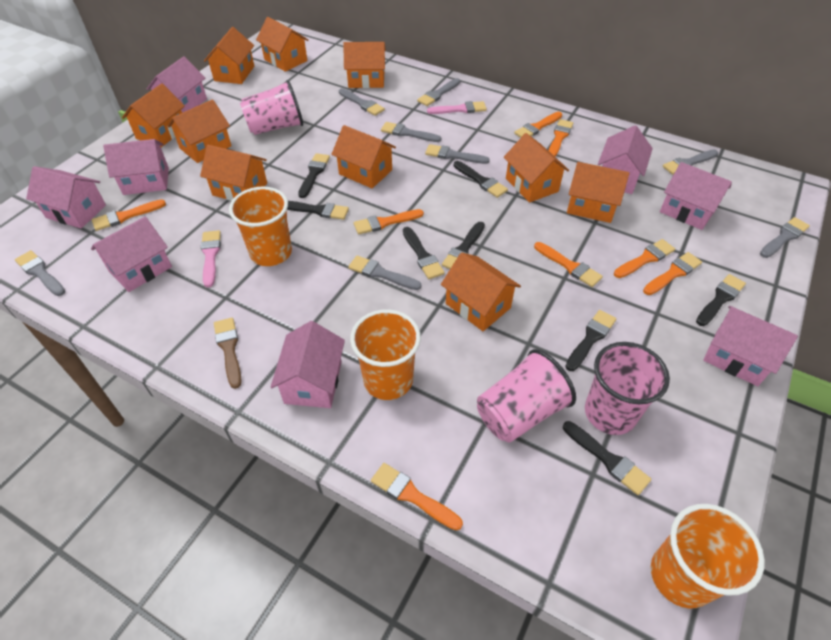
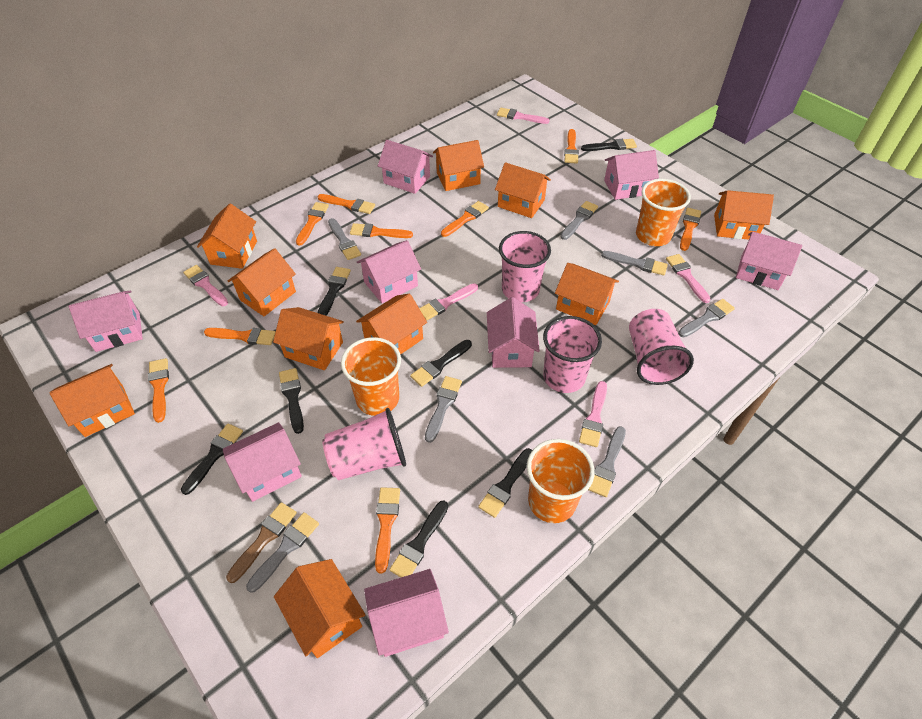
black brush: [287,201,349,220] [298,153,330,198] [403,227,445,279] [442,222,485,269] [454,161,508,198] [563,421,651,495] [565,310,616,371] [696,274,746,326] = 8 -> [181,423,243,495] [279,368,304,434] [318,267,351,316] [389,501,448,577] [410,340,472,387] [478,448,532,518] [581,139,637,151] = 7
grey brush: [15,250,65,296] [339,88,385,116] [348,255,422,290] [381,122,441,142] [417,78,460,106] [425,144,490,164] [663,150,718,175] [760,217,810,258] = 8 -> [246,512,319,593] [328,218,361,260] [425,376,462,443] [561,201,598,240] [588,426,626,497] [601,251,668,275] [678,299,735,337] = 7
orange brush: [92,199,166,231] [353,209,424,234] [371,463,463,530] [514,112,562,138] [534,242,603,287] [548,119,573,156] [614,239,675,278] [643,252,702,295] = 8 -> [148,358,169,423] [204,328,275,345] [296,202,329,246] [318,194,375,214] [350,223,413,238] [375,487,400,573] [441,201,489,237] [564,129,579,164] [680,208,701,251] = 9
pink brush: [201,230,221,288] [427,101,487,114] = 2 -> [183,265,228,306] [419,283,478,321] [497,108,550,124] [579,381,607,447] [666,254,711,303] = 5
pink cup: [240,80,303,135] [477,349,576,443] [585,342,670,435] = 3 -> [322,408,406,480] [499,231,551,302] [543,316,602,393] [629,309,694,385] = 4

